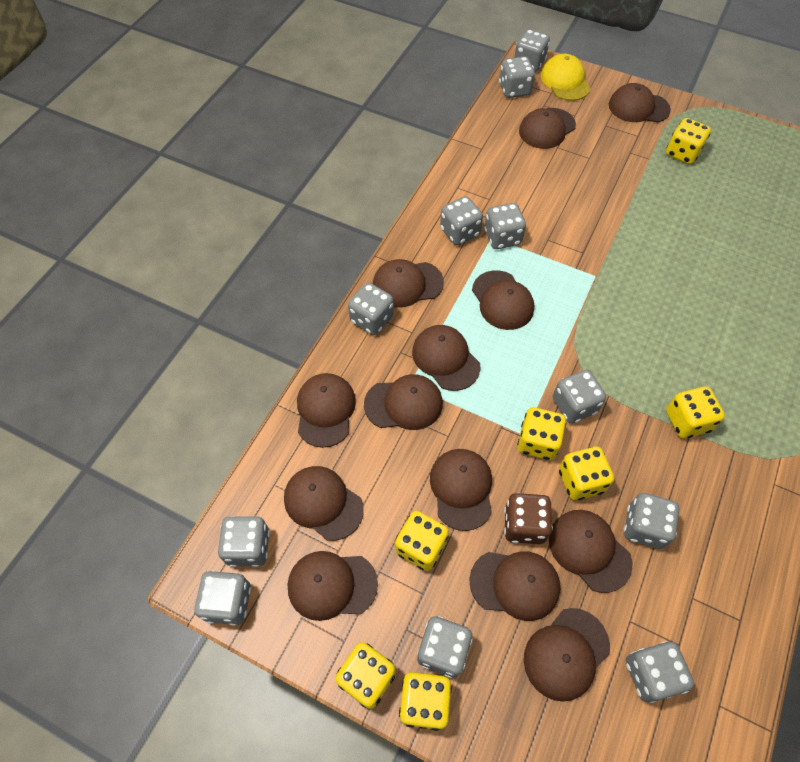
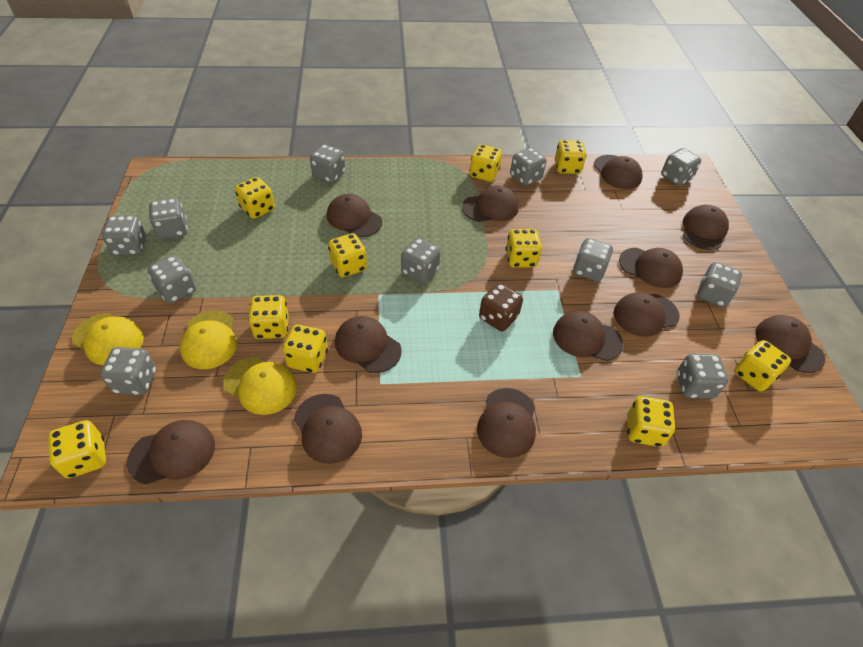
brown cap: [284,466,364,541] [288,551,378,621] [297,373,356,448] [364,374,443,430] [373,259,444,308] [412,325,480,391] [430,449,492,531] [469,551,560,621] [472,270,534,330] [519,108,576,149] [524,608,610,702] [549,510,632,593] [609,83,671,122] = 13 -> [127,420,215,484] [294,394,362,464] [327,194,382,237] [335,316,402,373] [462,185,519,222] [477,388,536,458] [553,311,623,361] [594,155,642,189] [614,292,680,337] [619,248,683,288] [683,205,729,250] [755,315,825,373] = 12
yellow cap: [541,54,591,101] = 1 -> [72,313,144,365] [180,310,237,369] [223,357,297,415] = 3
yellow dice: [335,642,396,709] [395,511,449,571] [399,672,452,731] [517,407,566,460] [559,447,614,500] [666,118,711,164] [666,387,725,438] = 7 -> [48,420,106,478] [235,177,275,219] [248,295,289,339] [283,325,328,373] [328,233,367,278] [470,144,502,182] [506,229,542,268] [555,140,587,174] [627,396,675,447] [734,340,791,391] = 10

